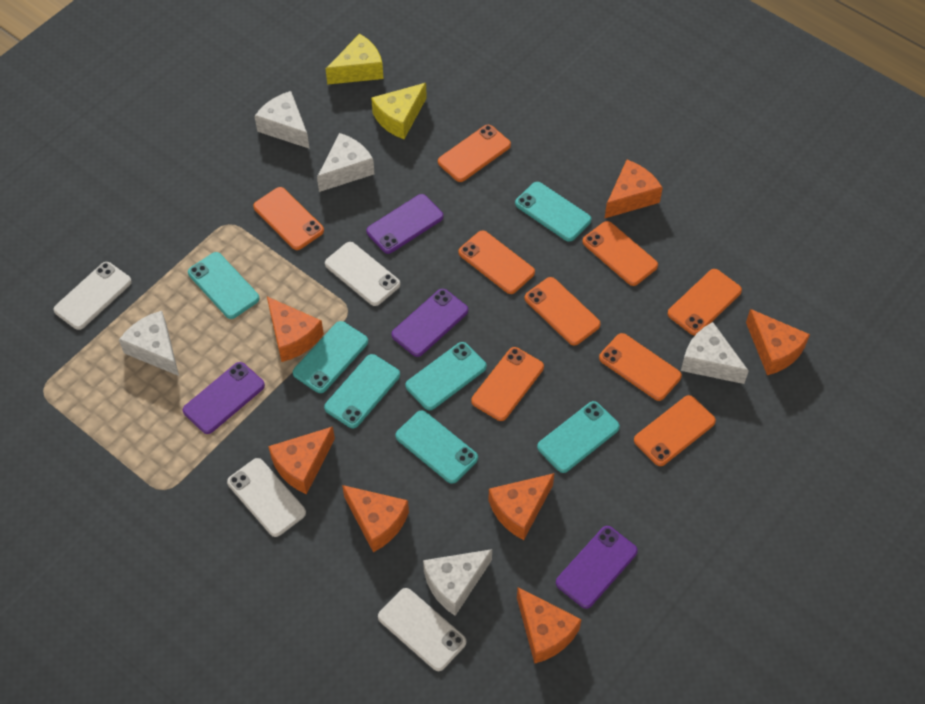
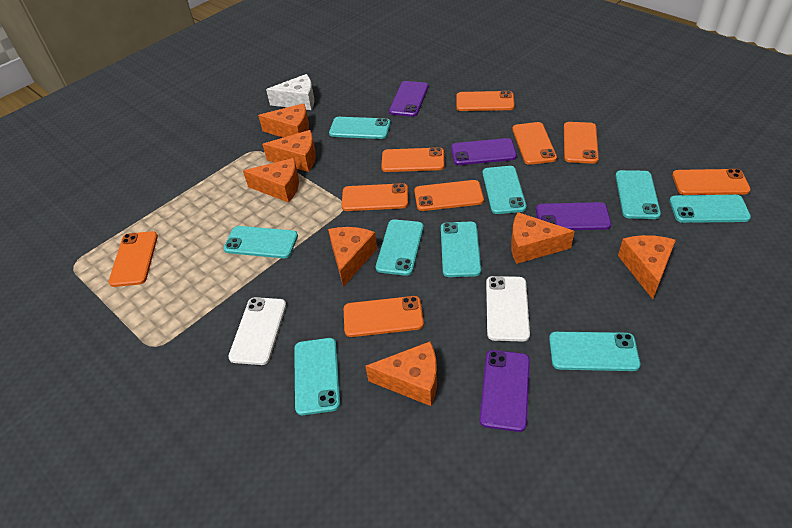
turquoise phone: [188,252,260,319] [293,321,368,393] [324,354,400,428] [396,410,478,484] [405,342,487,410] [515,182,591,242] [537,401,620,473] = 7 -> [224,226,298,258] [294,338,340,415] [329,117,390,139] [376,219,424,276] [441,222,481,277] [482,166,527,214] [549,332,640,371] [615,170,661,219] [669,195,751,223] = 9
white cheese: [119,311,179,376] [255,91,310,149] [317,133,374,192] [423,549,492,616] [681,322,749,384] = 5 -> [266,74,314,110] = 1
white phone: [53,262,132,330] [227,458,306,537] [325,242,400,306] [378,588,466,671] = 4 -> [228,297,286,365] [486,276,530,341] = 2
yellow cheese: [326,34,383,85] [371,83,427,139] = 2 -> none = 0

